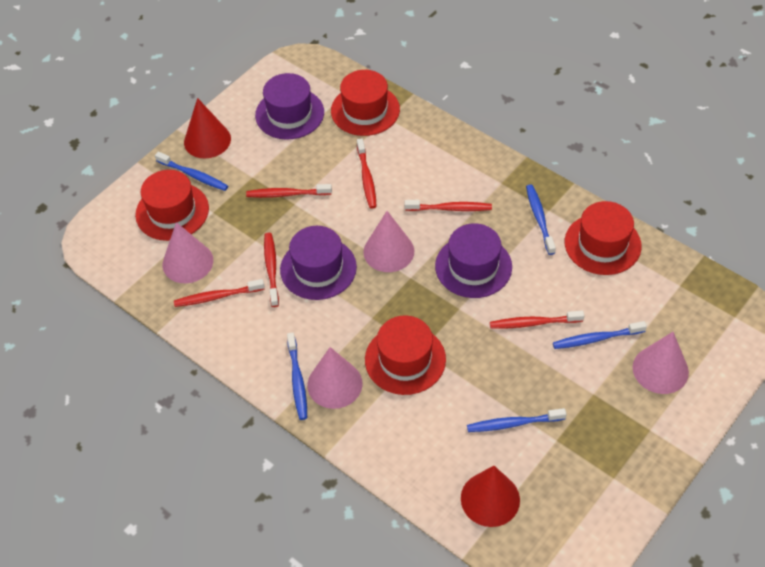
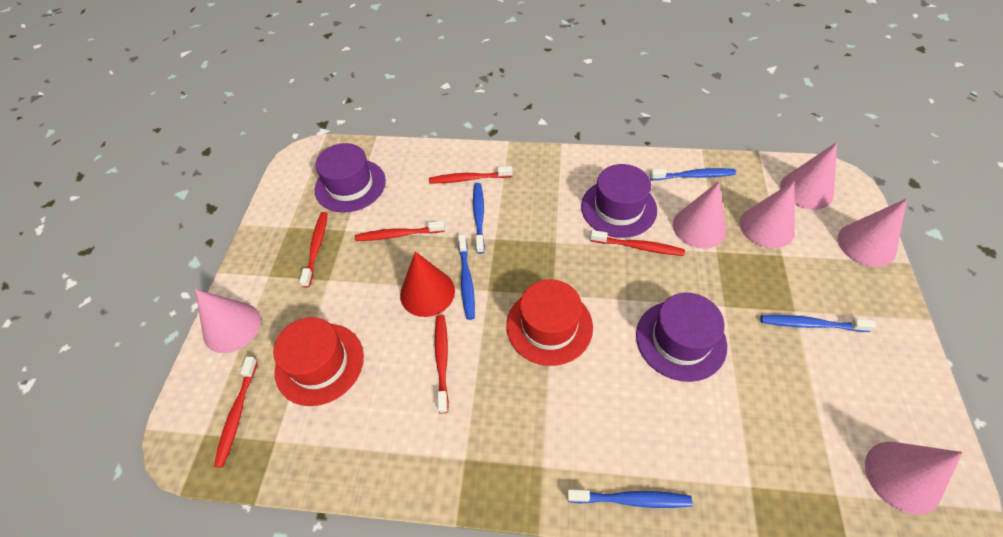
pink cone: [162,222,213,283] [307,347,363,409] [363,211,414,272] [633,332,689,394] = 4 -> [195,289,261,353] [673,181,726,248] [740,181,795,248] [780,142,837,210] [838,198,907,267] [865,442,963,515] = 6
red cone: [184,98,231,158] [461,466,520,527] = 2 -> [400,251,455,317] = 1
red hat: [135,170,209,241] [331,70,400,136] [365,315,446,395] [565,201,642,275] = 4 -> [273,317,364,406] [506,279,593,366] = 2

